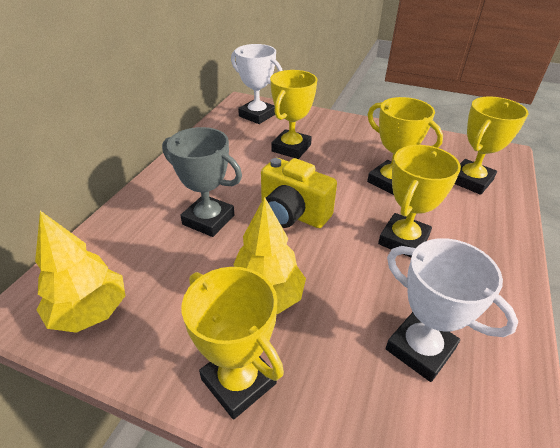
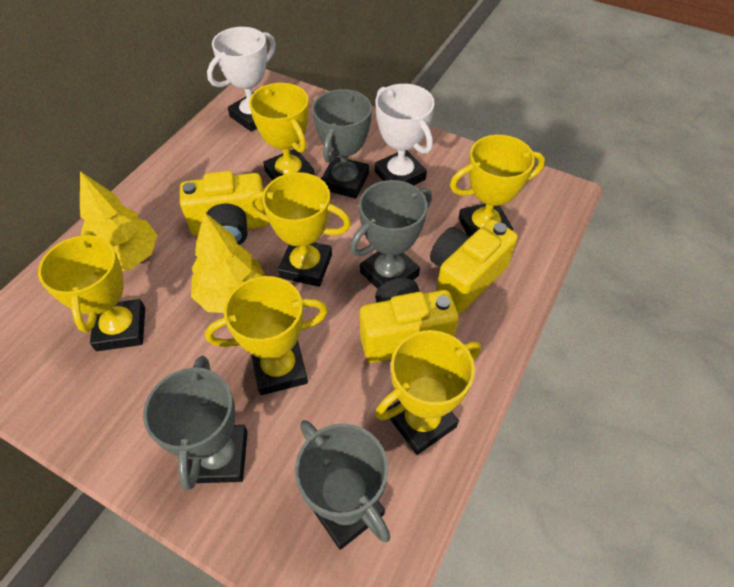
grey trophy: [162,127,242,237] = 1 -> [143,356,248,490] [295,420,390,550] [312,89,372,199] [350,180,432,289] = 4
yellow camera: [261,158,337,228] = 1 -> [180,171,268,245] [360,278,459,363] [430,219,518,313] = 3
yellow trophy: [182,267,284,419] [270,70,317,159] [367,97,443,195] [378,145,461,257] [455,97,528,195] = 5 -> [38,231,145,351] [205,276,328,395] [248,172,351,287] [249,83,315,180] [375,330,481,455] [450,135,545,237] = 6

